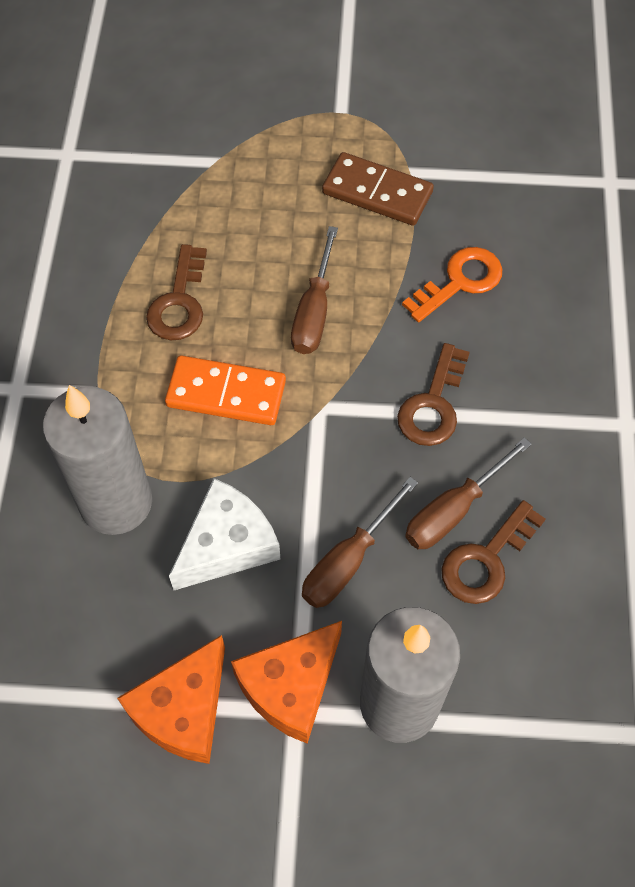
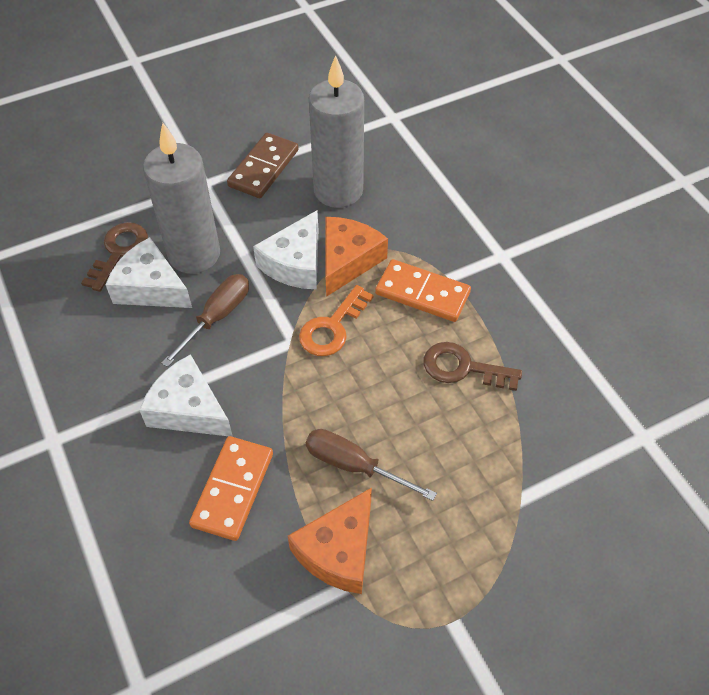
brown key: [146,244,207,340] [397,343,470,446] [442,500,545,604] = 3 -> [81,222,148,292] [424,342,522,391] = 2
brown screwdriver: [291,226,338,354] [302,477,418,608] [405,437,532,549] = 3 -> [161,274,249,367] [306,429,437,501] = 2
orange domino: [165,355,286,425] = 1 -> [189,436,273,541] [375,259,471,322] = 2
white cheese: [169,478,280,590] = 1 -> [106,237,192,308] [139,354,233,437] [253,210,318,290] = 3

